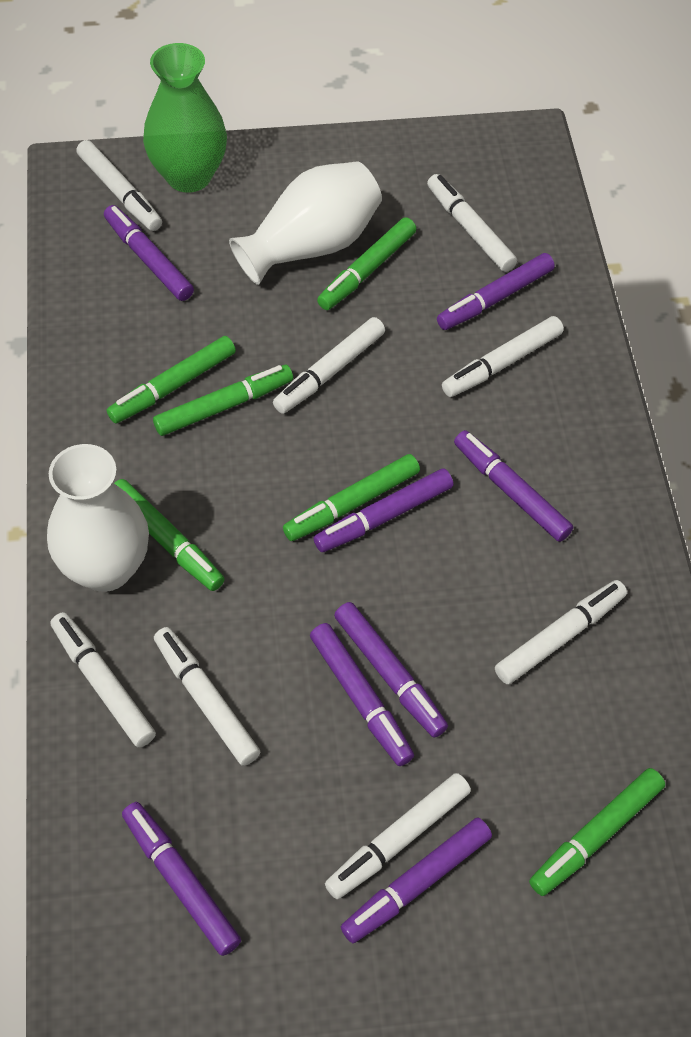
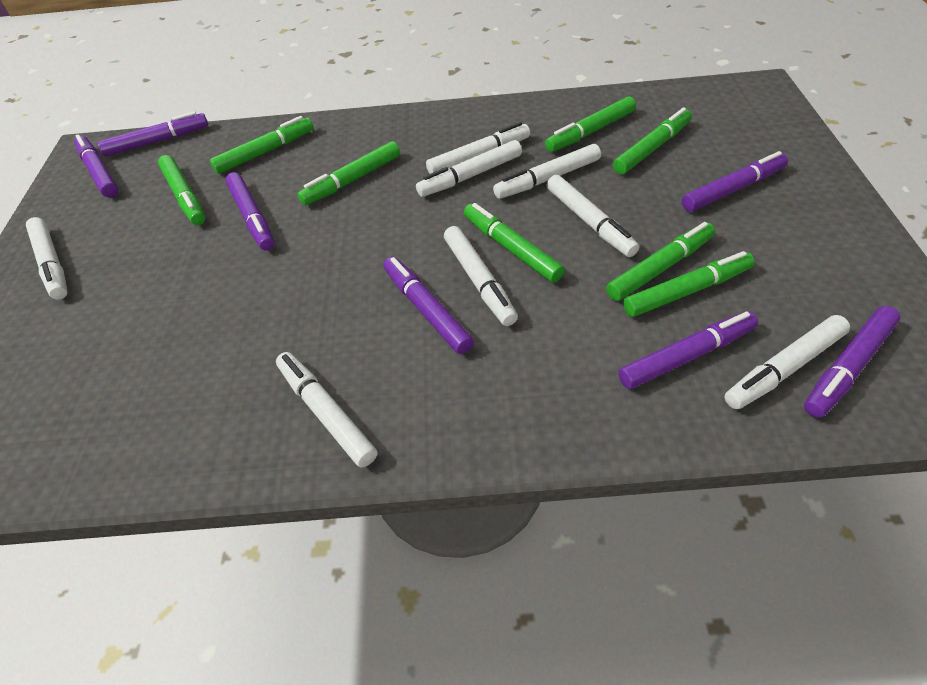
green marker: [107,336,236,424] [114,479,225,591] [153,365,293,436] [283,454,420,541] [317,217,416,310] [529,768,665,896] = 6 -> [158,155,205,225] [210,116,314,174] [297,141,400,205] [464,203,565,283] [545,96,636,152] [606,222,715,301] [613,108,692,174] [623,251,754,317] = 8
green vase: [143,43,227,193] = 1 -> none = 0
purple marker: [104,205,194,301] [122,802,241,956] [310,623,414,766] [314,469,453,552] [334,602,448,737] [341,817,492,943] [437,253,555,330] [454,430,573,542] = 8 -> [74,134,118,198] [98,111,208,156] [225,172,275,251] [383,257,474,354] [618,311,758,389] [682,151,788,212] [804,306,900,418] = 7
white vase: [47,444,149,592] [229,161,382,285] = 2 -> none = 0

